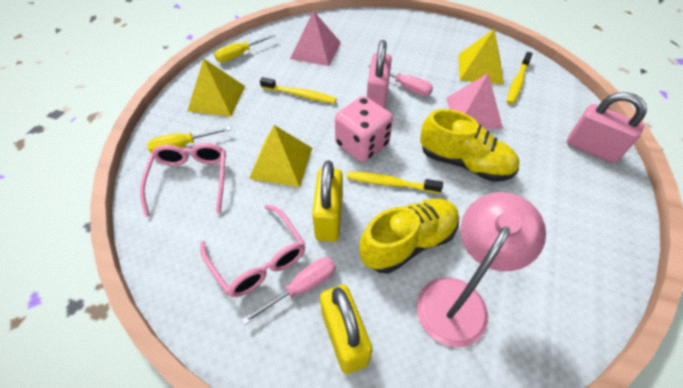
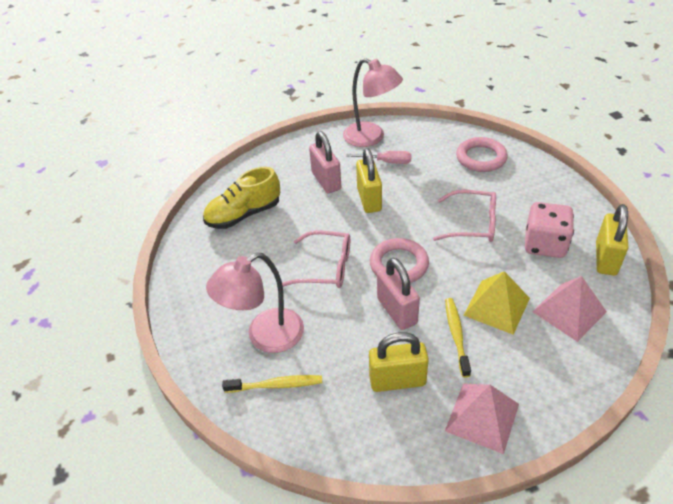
pink lamp: [416,192,546,347] = 1 -> [206,253,304,353] [343,58,403,147] = 2
pink ring: none = 0 -> [370,238,429,283] [456,137,508,172] = 2
pink screwdriver: [241,257,336,325] [368,64,433,96] = 2 -> [346,151,412,164] = 1
yellow padlock: [312,161,343,242] [320,285,373,374] = 2 -> [356,148,382,213] [369,332,429,392] [596,204,628,276] = 3
yellow pyramid: [187,59,245,117] [249,125,312,187] [459,29,504,85] = 3 -> [463,271,530,335] = 1
yellow screwdriver: [147,126,231,153] [214,34,276,62] = 2 -> none = 0
yellow shoe: [359,199,459,274] [420,109,519,182] = 2 -> [203,167,280,229] = 1
yellow toothbrush: [260,77,336,104] [347,172,443,194] [507,52,533,104] = 3 -> [222,375,322,393] [445,298,471,377] = 2

